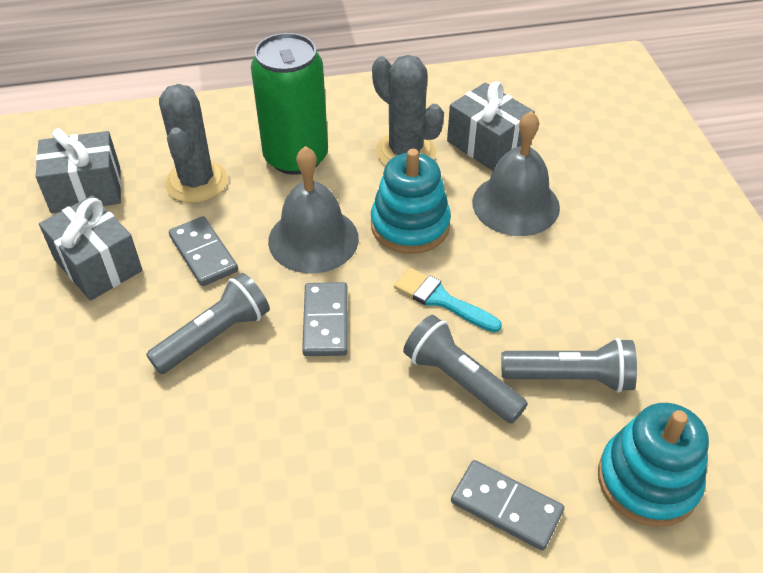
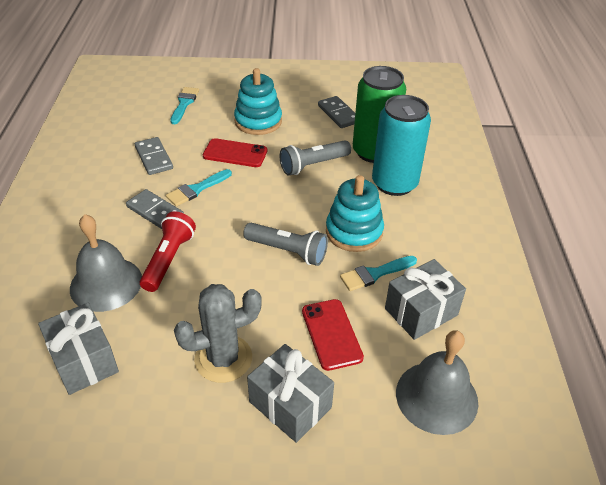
grey cactus: [159,84,228,203] [372,55,444,166] = 2 -> [174,284,262,383] = 1
grey flashlight: [146,273,270,374] [403,315,528,423] [501,338,637,393] = 3 -> [243,223,328,266] [280,140,351,176] = 2
red flashlight: none = 0 -> [140,211,196,292] = 1
red phone: none = 0 -> [203,138,267,167] [302,299,364,371] = 2
turquoise brush: [394,268,502,333] = 1 -> [166,169,232,206] [170,87,199,124] [340,256,417,291] = 3
turquoise can: none = 0 -> [372,95,431,196] = 1

